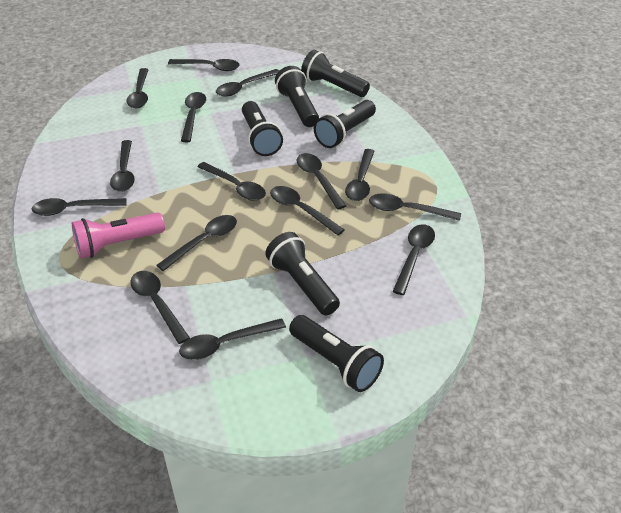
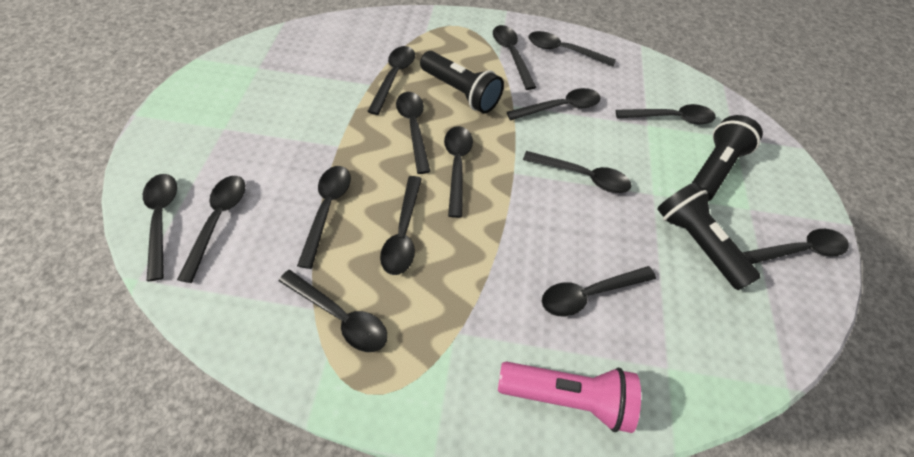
black flashlight: [242,101,283,156] [265,232,340,315] [275,66,319,127] [289,315,384,392] [301,50,370,97] [314,100,376,148] = 6 -> [420,51,504,113] [657,182,761,290] [692,115,763,201] = 3

